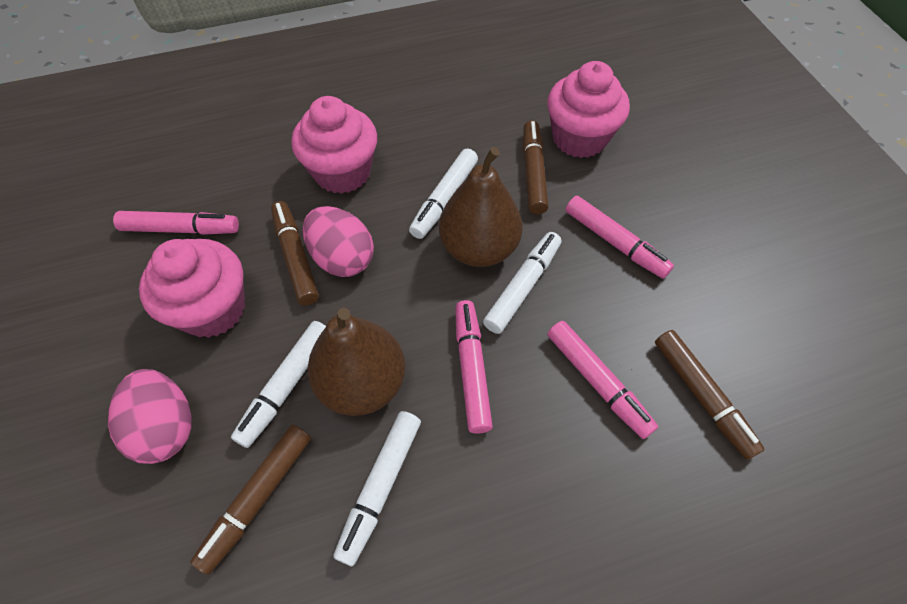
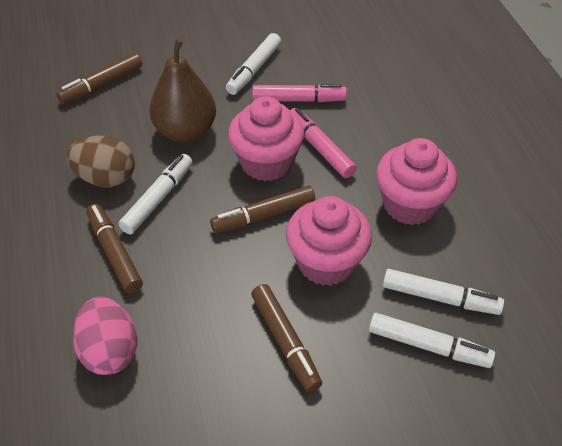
brown egg: none = 0 -> [66,136,135,187] = 1
brown pear: [307,308,406,416] [439,147,523,267] = 2 -> [149,38,216,142] = 1
pink egg: [108,369,192,464] [303,206,374,277] = 2 -> [73,297,137,375] = 1
pink marker: [113,211,239,235] [455,300,493,434] [548,321,658,439] [565,196,674,279] = 4 -> [252,84,347,102] [290,108,357,178] = 2

